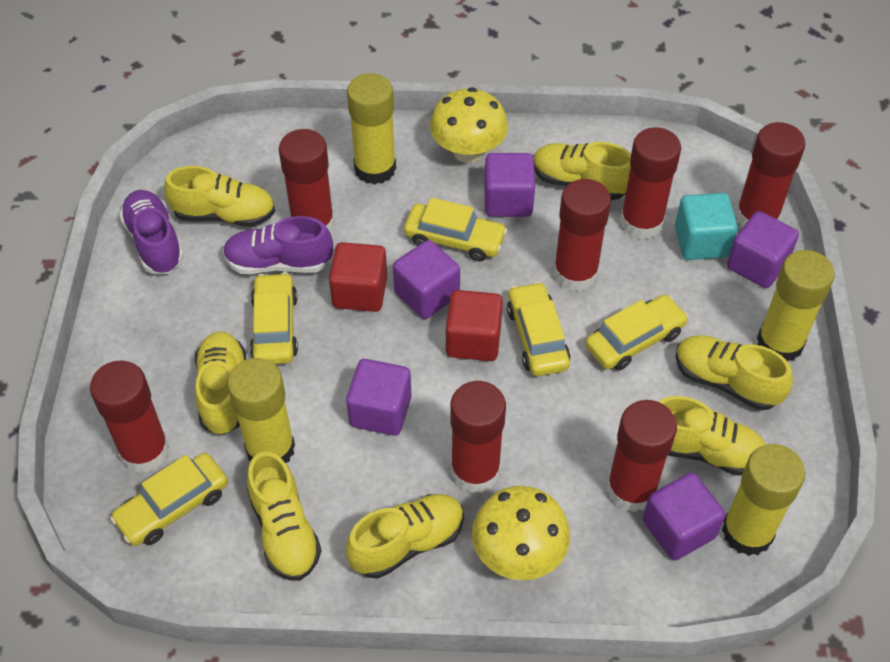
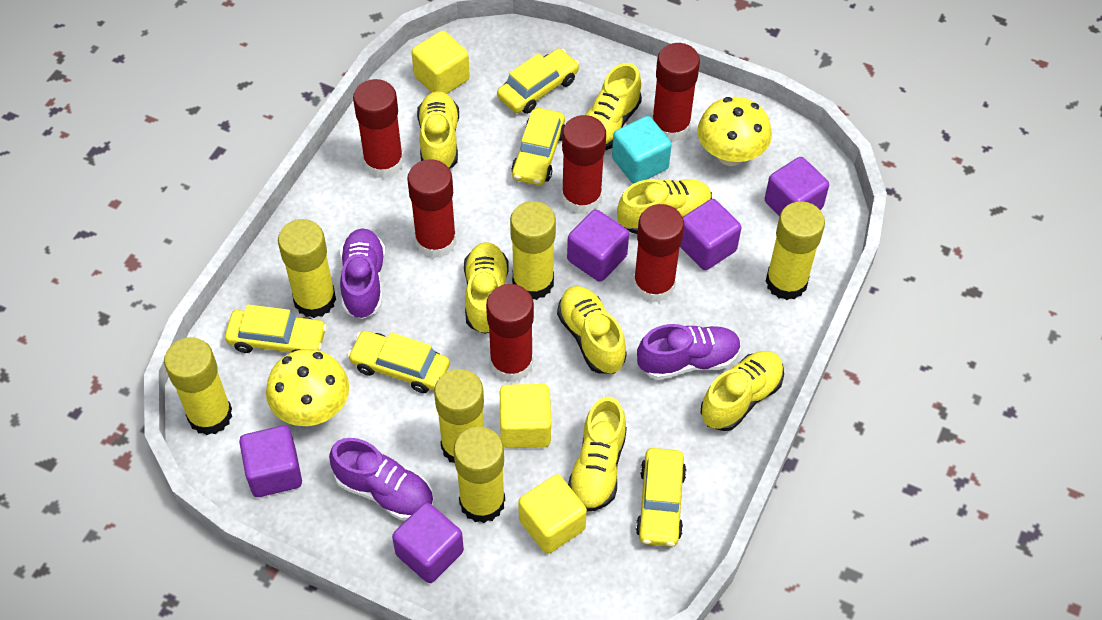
purple shoe: [119,190,184,274] [223,216,333,274] = 2 -> [329,438,434,521] [340,228,385,319] [637,324,741,380] = 3
red cube: [329,242,387,312] [446,290,503,361] = 2 -> none = 0
red glue stick: [90,361,169,473] [279,129,335,232] [450,381,506,493] [554,179,611,291] [607,400,677,512] [620,127,681,239] [735,122,806,228] = 7 -> [353,79,404,179] [407,159,456,259] [486,284,534,382] [562,115,606,214] [633,204,684,303] [652,43,700,142] = 6
yellow cube: none = 0 -> [412,31,470,94] [500,384,551,448] [518,474,587,554] = 3
yellow glue stick: [227,358,295,463] [347,73,396,185] [722,444,805,556] [757,250,835,362] = 4 -> [164,337,232,435] [278,219,336,318] [434,369,484,463] [454,427,505,523] [510,201,556,300] [765,201,825,300] = 6

